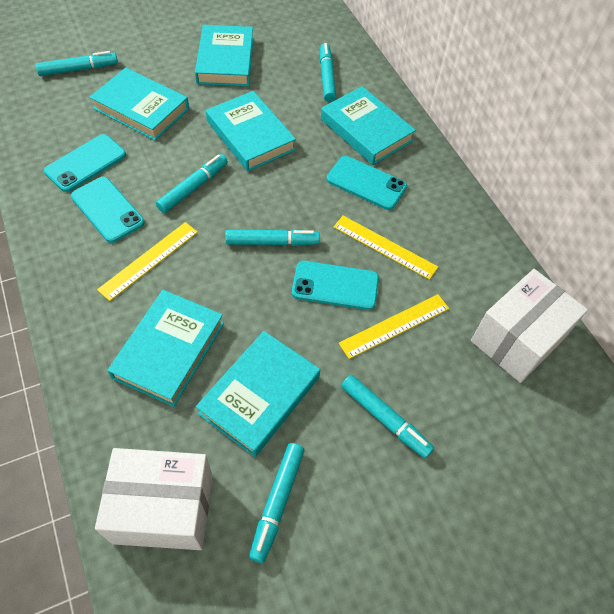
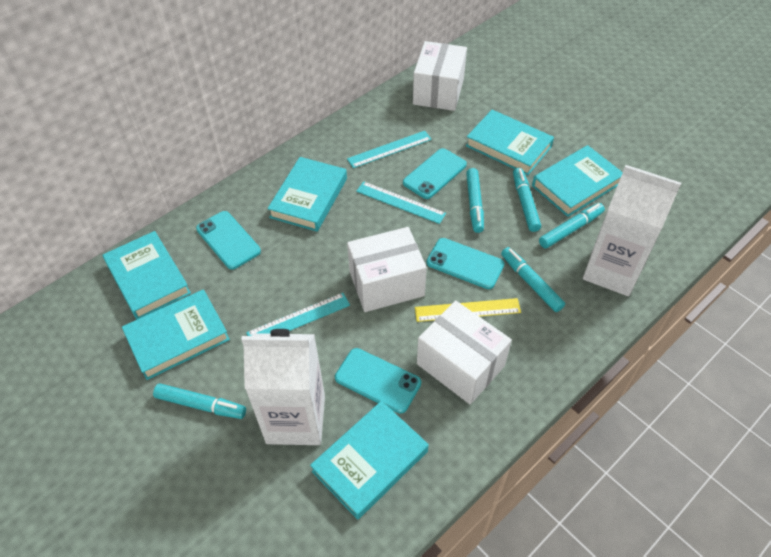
turquoise marker: [35,51,118,76] [156,154,228,213] [225,229,320,246] [249,443,305,563] [320,43,336,102] [341,375,434,458] = 6 -> [153,384,246,419] [466,168,484,233] [501,247,565,312] [513,168,541,232] [539,203,605,249] = 5
turquoise ruler: none = 0 -> [246,293,350,336] [347,131,432,168] [356,181,446,224] = 3
white box: [95,448,213,550] [471,269,588,383] = 2 -> [347,227,427,312] [413,41,467,111] [417,300,512,404] = 3
white carton: none = 0 -> [241,329,325,445] [583,165,681,296] = 2
yellow ruler: [97,222,198,301] [333,216,438,280] [339,294,449,359] = 3 -> [415,298,521,322] = 1

